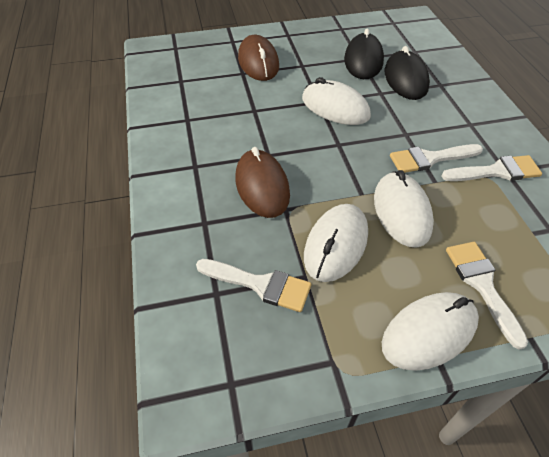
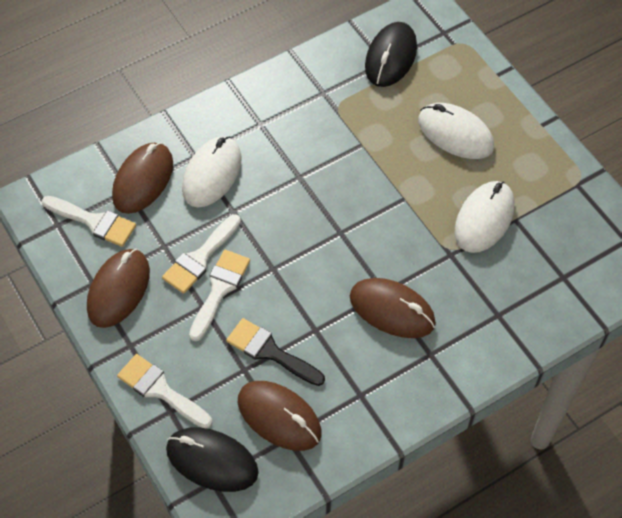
black brush: none = 0 -> [226,318,325,386] = 1
brown mouse: [236,147,290,218] [238,35,279,81] = 2 -> [87,249,150,328] [112,143,173,214] [238,381,321,451] [350,278,436,338] = 4
white mouse: [302,77,371,125] [304,204,368,282] [374,170,434,248] [382,292,479,371] = 4 -> [182,136,242,208] [418,103,494,159] [455,181,514,253] = 3

